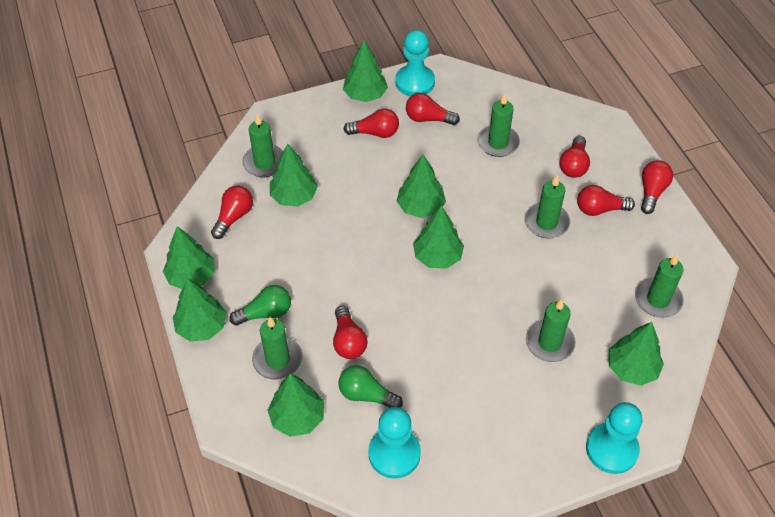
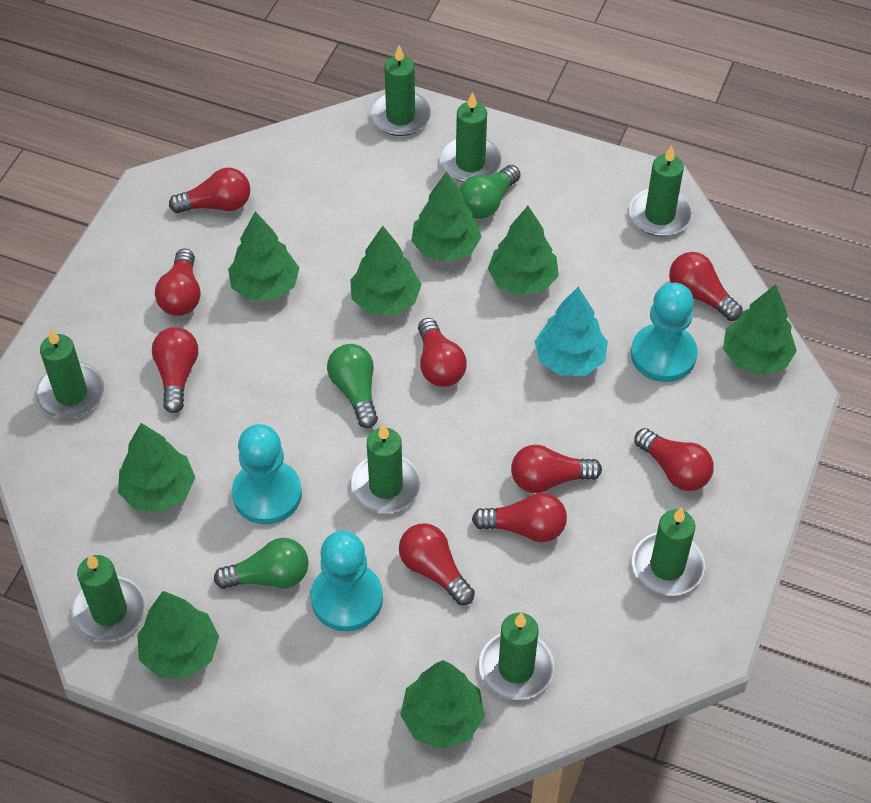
green candle: [243,114,283,177] [252,317,303,380] [477,94,520,157] [525,175,570,238] [526,299,576,362] [635,255,684,318] = 6 -> [36,328,104,418] [71,554,146,642] [351,424,421,513] [370,46,431,136] [440,92,502,182] [479,613,554,700] [629,145,692,236] [632,507,705,596] = 8
green light bulb: [229,285,291,326] [339,365,403,408] = 2 -> [214,538,309,589] [327,344,378,428] [459,165,521,219] = 3
red light bulb: [211,186,253,239] [333,306,368,359] [343,109,399,138] [406,93,460,125] [559,136,590,178] [577,185,635,216] [641,160,673,214] = 7 -> [152,327,198,413] [155,248,201,316] [169,168,250,213] [399,523,475,605] [418,318,467,387] [472,493,567,542] [511,445,602,493] [634,428,714,491] [669,252,743,321] = 9
turquoise tree: none = 0 -> [534,287,608,376] = 1

